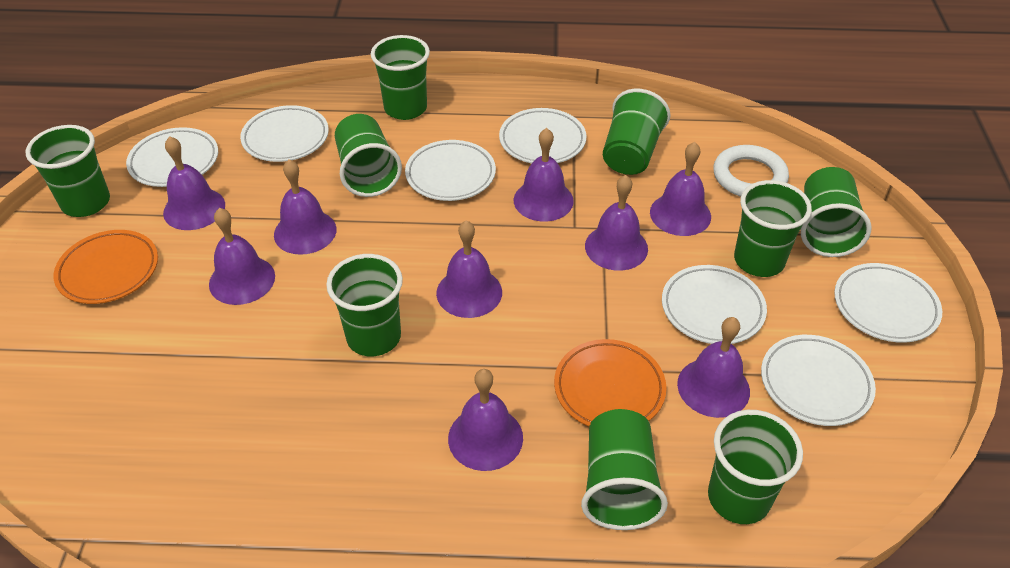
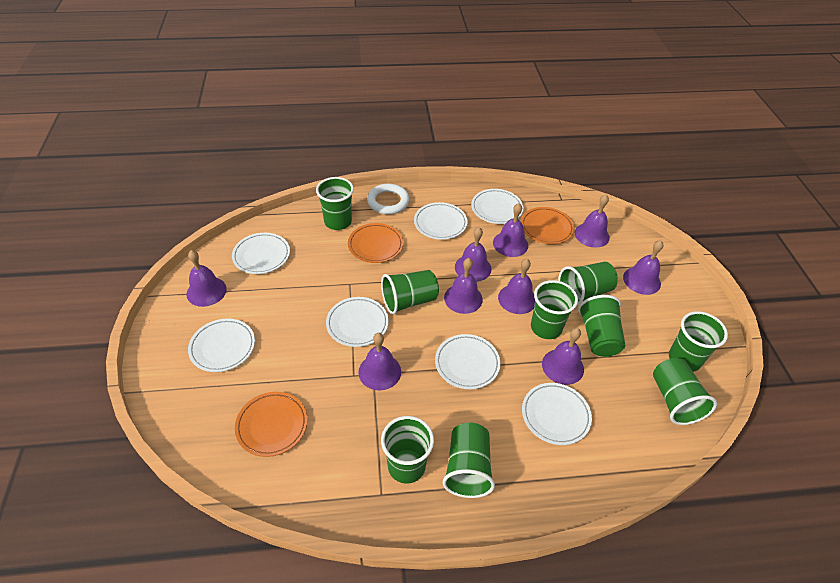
orange plate: [54,230,158,304] [554,339,666,427] = 2 -> [235,392,307,457] [348,223,403,263] [521,207,575,244] = 3

